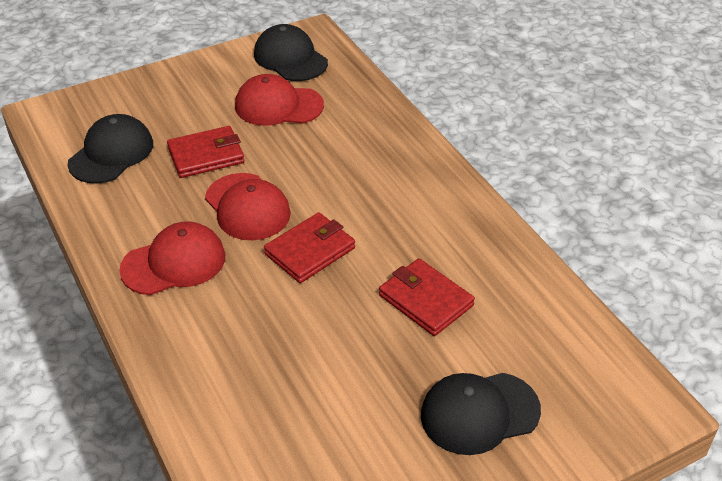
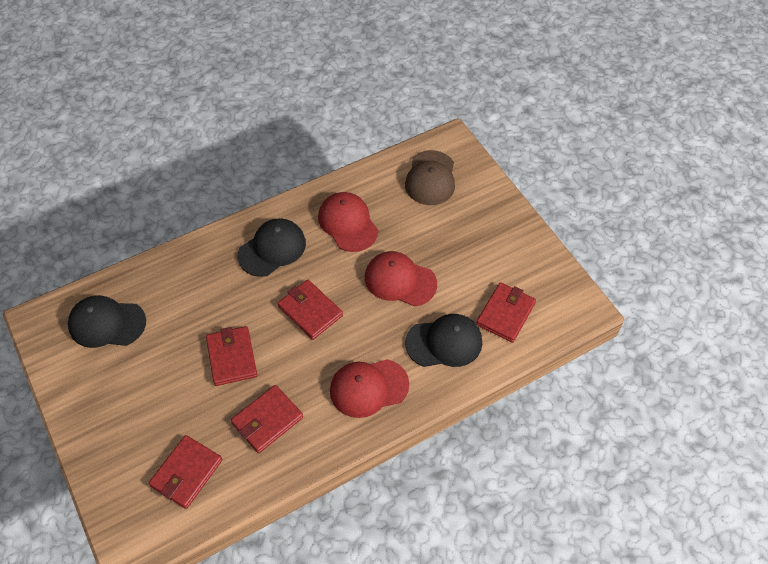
brown cap: none = 0 -> [405,150,455,205] = 1
red wallet: [167,126,245,178] [264,213,355,283] [379,258,475,336] = 3 -> [149,435,222,509] [206,326,257,386] [231,385,303,453] [278,280,343,340] [476,282,536,343] = 5

